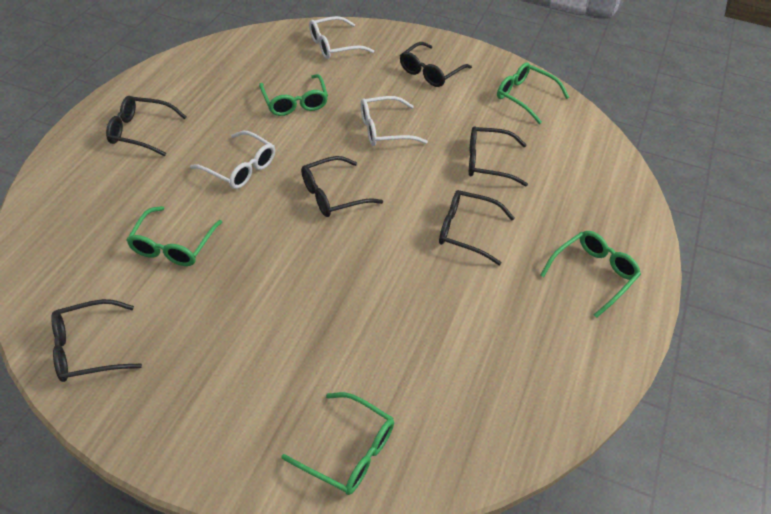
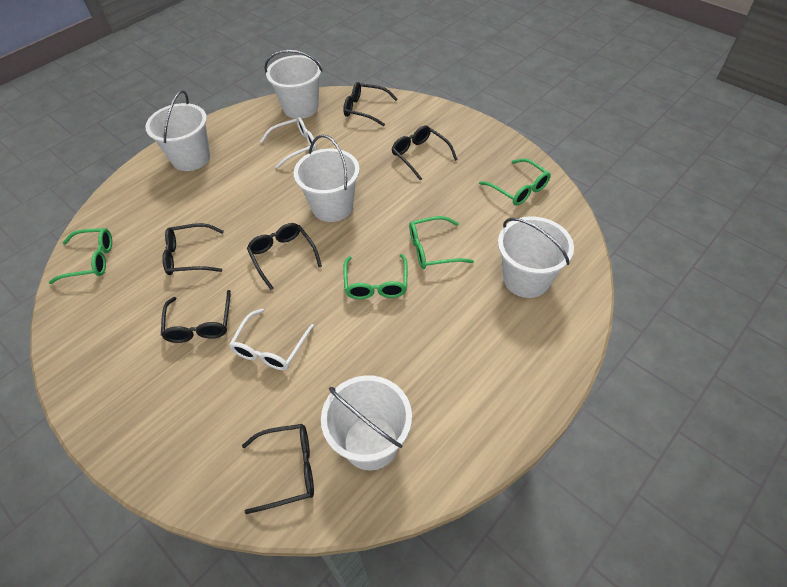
green glasses: [126,206,222,266] [259,74,328,116] [281,392,394,495] [497,62,569,124] [540,231,641,318] = 5 -> [48,228,112,284] [343,254,407,299] [409,216,474,269] [479,158,551,206] = 4
white bucket: none = 0 -> [145,90,210,171] [265,50,323,119] [294,134,360,222] [321,375,412,470] [498,217,574,298] = 5
white glasses: [190,131,275,189] [309,16,374,59] [361,96,428,146] = 3 -> [229,308,314,370] [260,117,317,169] = 2

